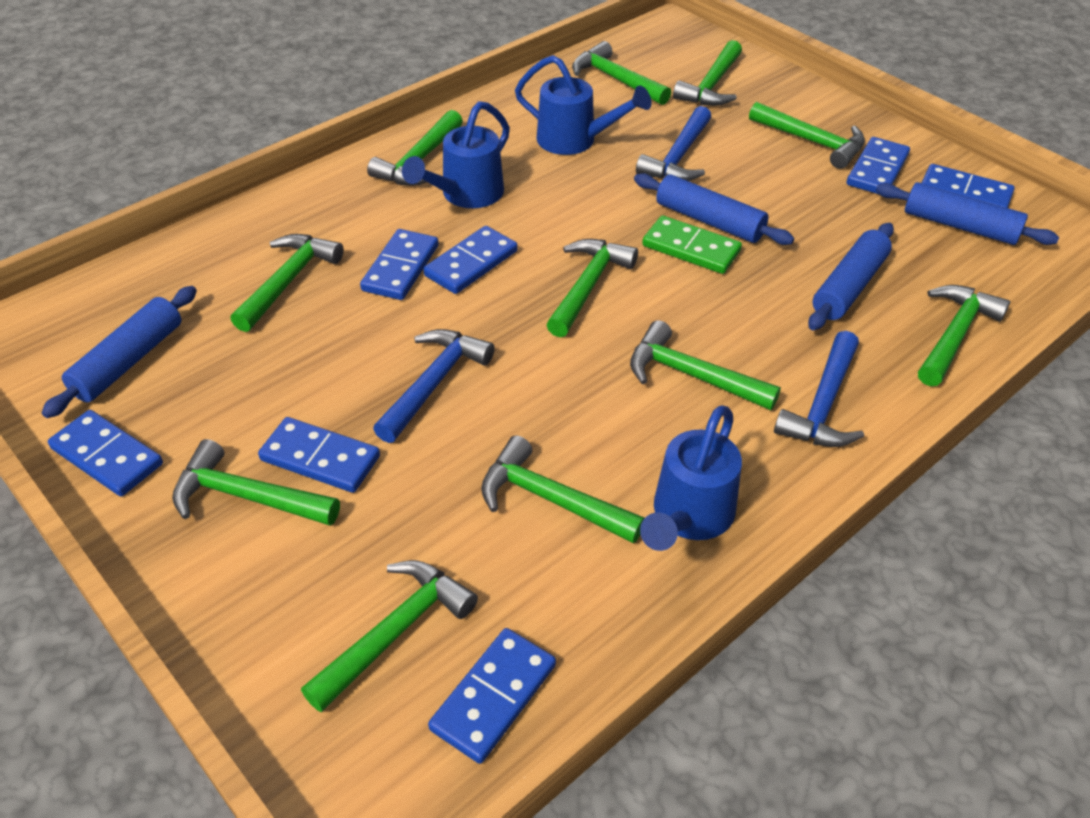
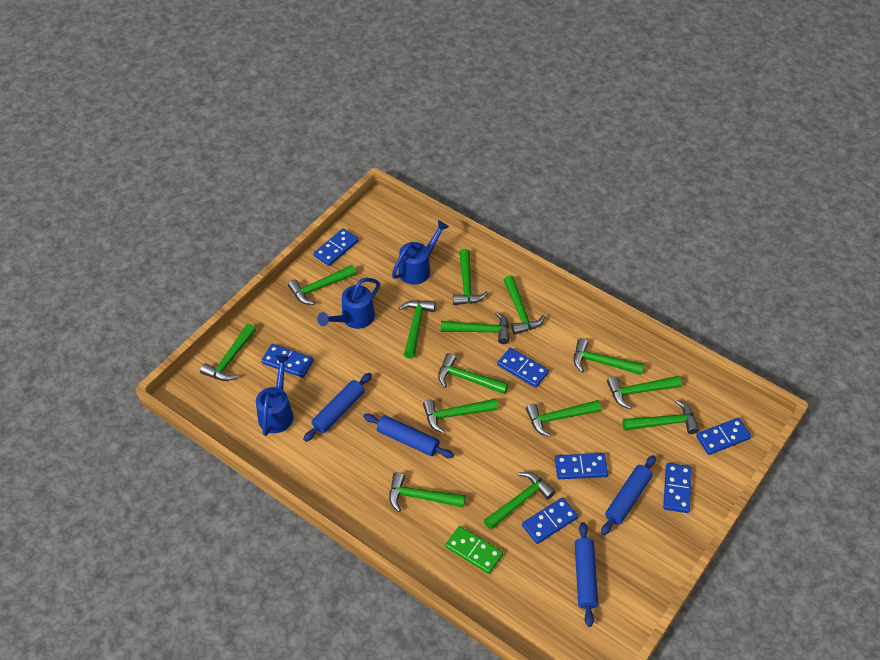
blue hammer: [373,329,495,443] [636,106,711,181] [774,331,864,447] = 3 -> none = 0
green hammer: [172,439,340,526] [230,234,344,332] [301,560,478,712] [367,110,463,186] [481,435,645,544] [546,239,638,337] [572,41,671,105] [630,320,781,410] [673,40,742,106] [749,102,865,169] [918,285,1010,386] = 11 -> [200,324,256,381] [288,265,356,305] [389,472,465,512] [399,300,436,358] [423,398,498,433] [438,353,508,394] [441,312,509,344] [453,249,488,305] [484,472,555,530] [504,275,545,335] [526,400,601,437] [574,338,644,375] [607,376,682,410] [623,399,699,434] = 14

